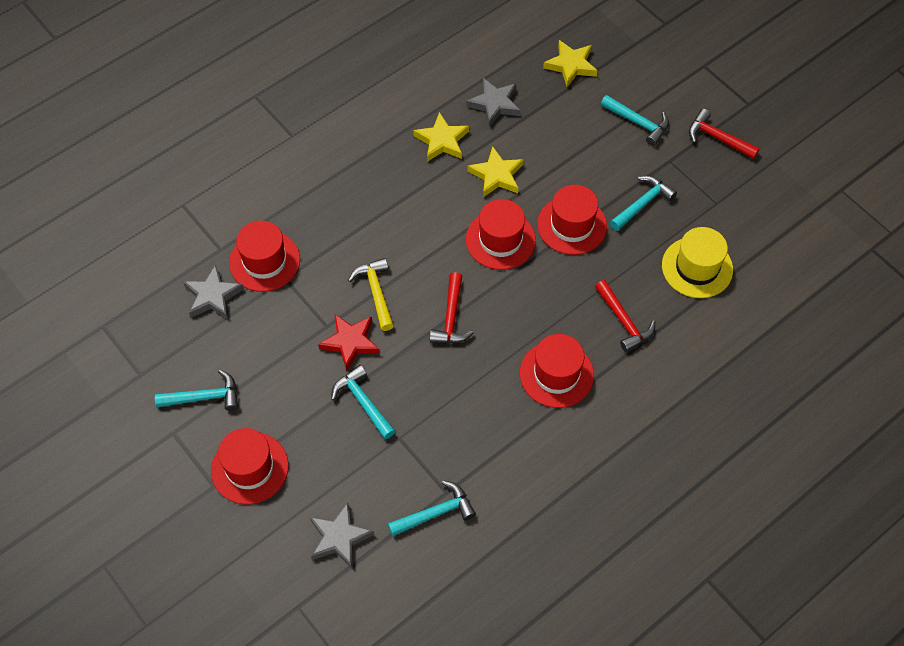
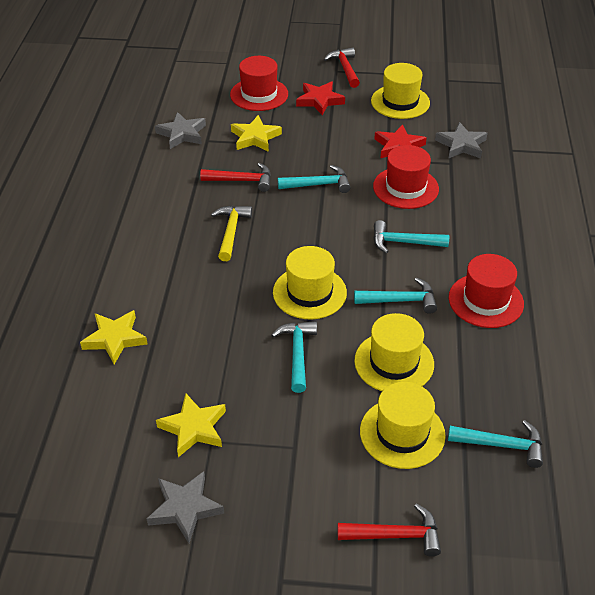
red hat: [211,428,289,505] [229,221,300,292] [466,199,536,270] [520,334,594,408] [537,185,607,255] = 5 -> [230,56,288,111] [373,145,439,209] [449,254,524,328] = 3
red star: [318,314,380,371] = 1 -> [296,81,345,116] [374,124,427,158] = 2
yellow hat: [662,227,733,298] = 1 -> [273,246,347,319] [354,313,434,391] [360,382,446,469] [371,63,430,119] = 4

